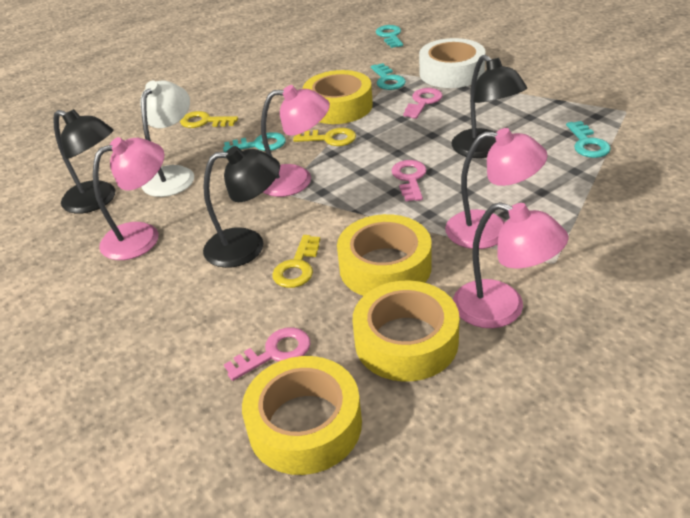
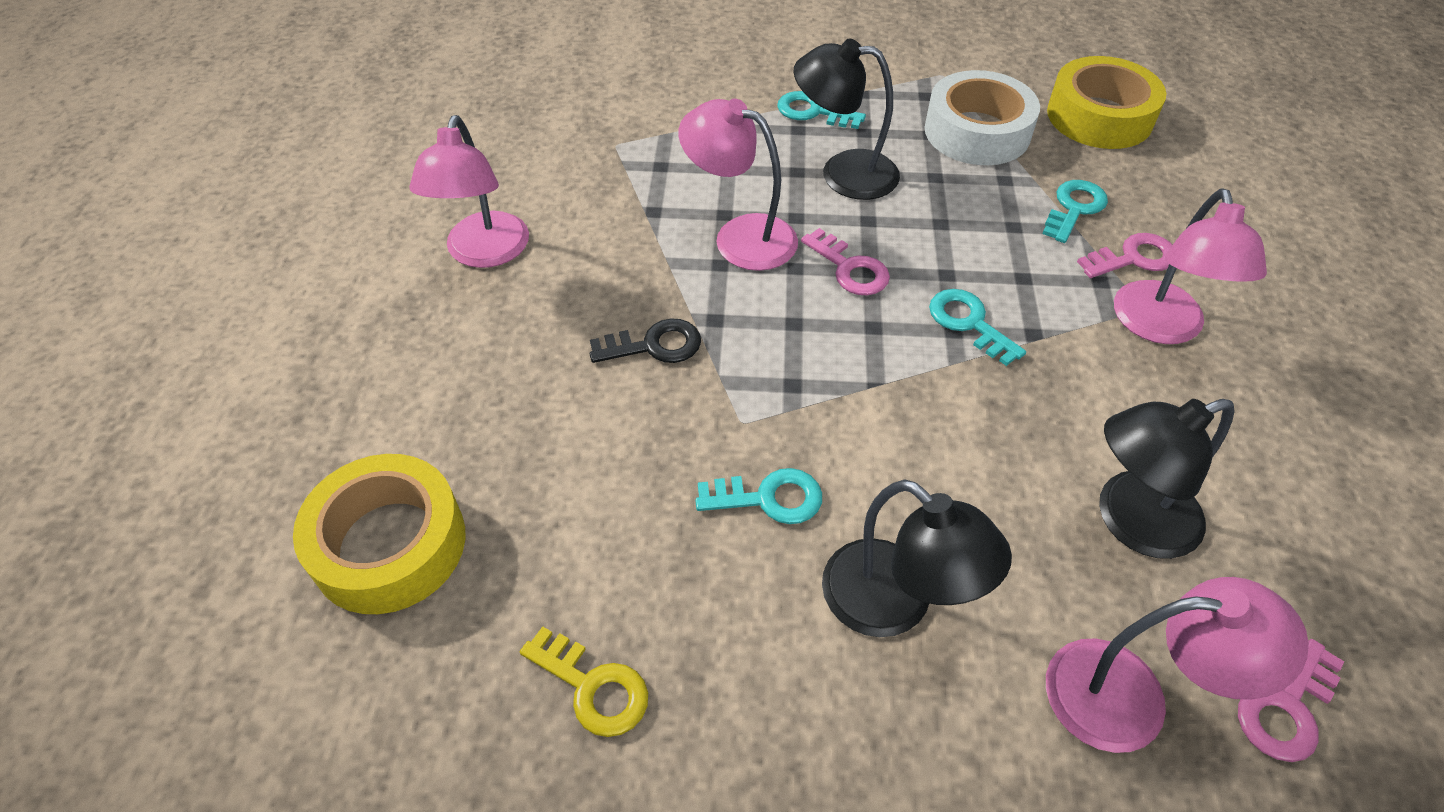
black key: none = 0 -> [590,319,701,363] = 1
white lamp: [140,80,194,197] = 1 -> none = 0
yellow key: [180,111,238,128] [272,235,320,288] [293,128,356,146] = 3 -> [520,626,648,737] = 1
yellow tape: [242,356,362,475] [303,70,373,124] [337,214,432,296] [353,280,459,382] = 4 -> [293,454,465,614] [1047,56,1166,149] = 2

